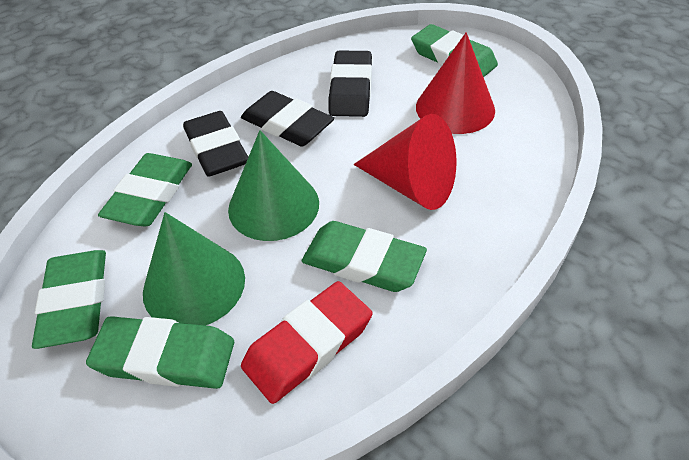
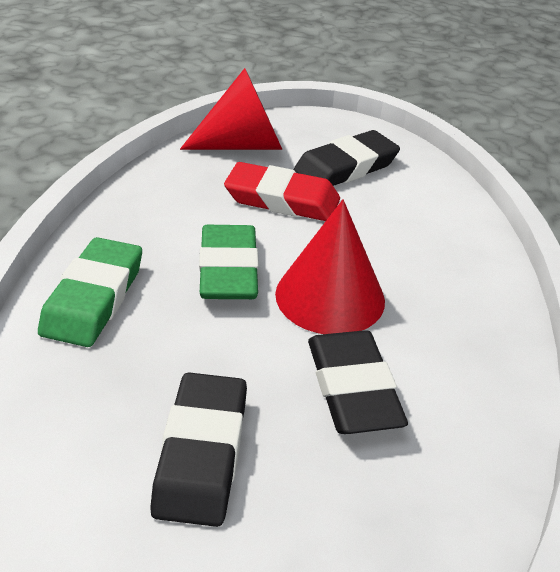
green cone: [143,212,245,326] [228,130,319,241] = 2 -> none = 0
green eraser: [32,250,106,349] [86,316,234,389] [98,153,192,226] [302,221,427,292] [411,24,498,77] = 5 -> [38,237,142,347] [199,225,259,299] = 2

